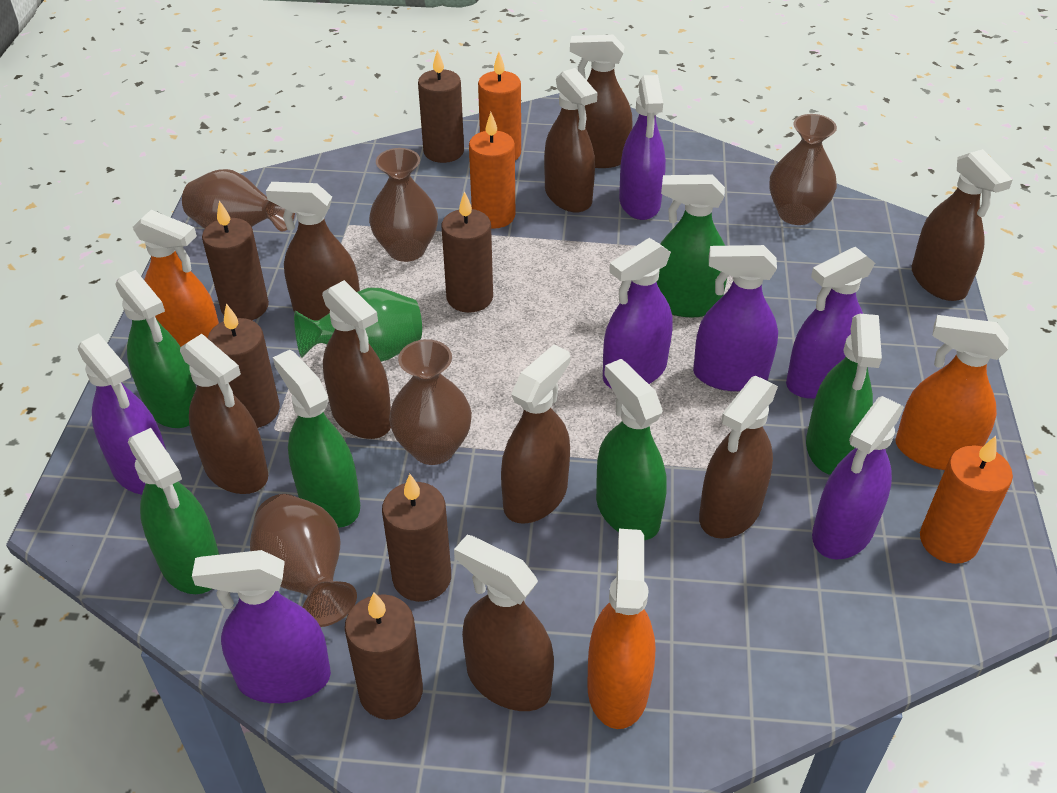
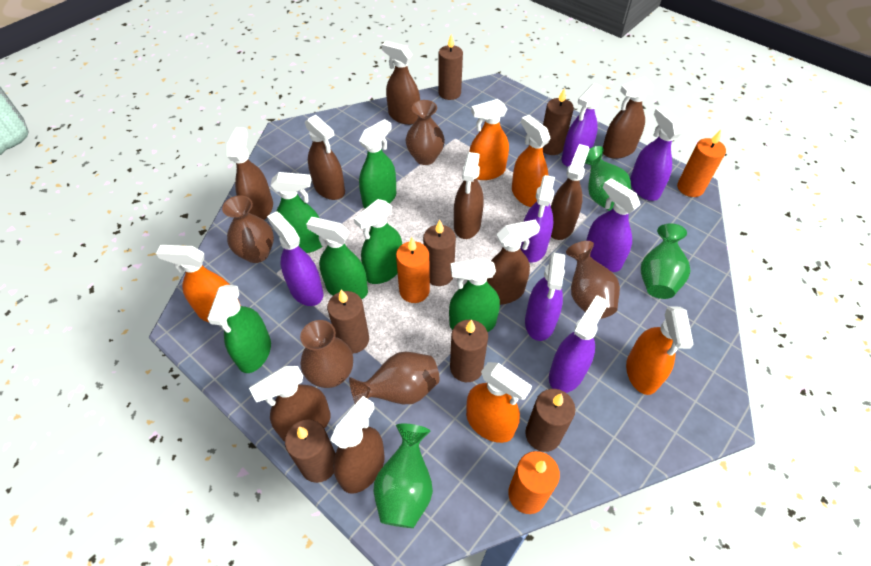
brown candle: [202,200,269,320] [208,303,280,428] [345,592,423,720] [382,474,451,602] [418,50,464,163] [441,191,493,313] = 6 -> [285,419,336,483] [327,290,369,353] [423,220,456,286] [438,34,463,100] [450,319,488,382] [525,389,575,452] [543,88,574,155] = 7
green vase: [294,288,422,362] = 1 -> [373,424,433,528] [585,146,631,211] [641,223,691,299] = 3
orange spray bottle: [133,210,219,347] [587,529,655,729] [895,315,1009,470] = 3 -> [156,245,241,323] [466,362,532,443] [469,99,509,180] [512,115,550,207] [626,306,694,395] = 5

